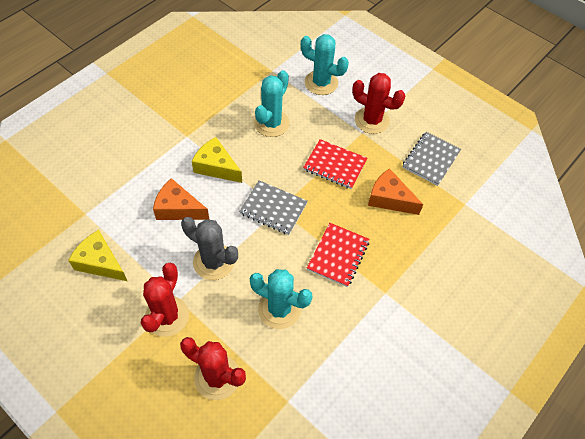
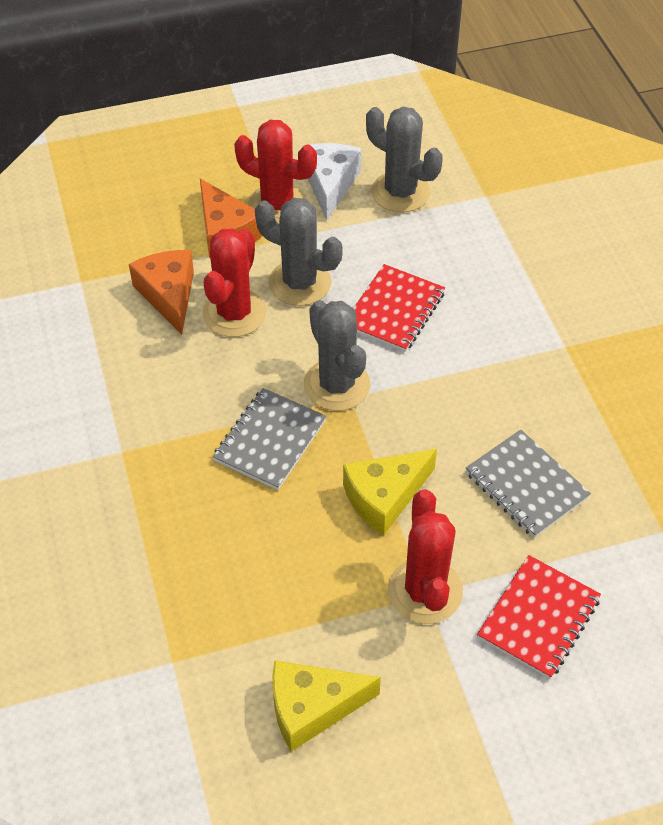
grey cactus: [181,217,238,280] = 1 -> [255,198,343,306] [304,300,370,411] [366,107,443,212] = 3
turquoise cactus: [250,269,313,329] [254,70,290,137] [301,34,349,95] = 3 -> none = 0
white cheese: none = 0 -> [302,143,362,220] = 1

